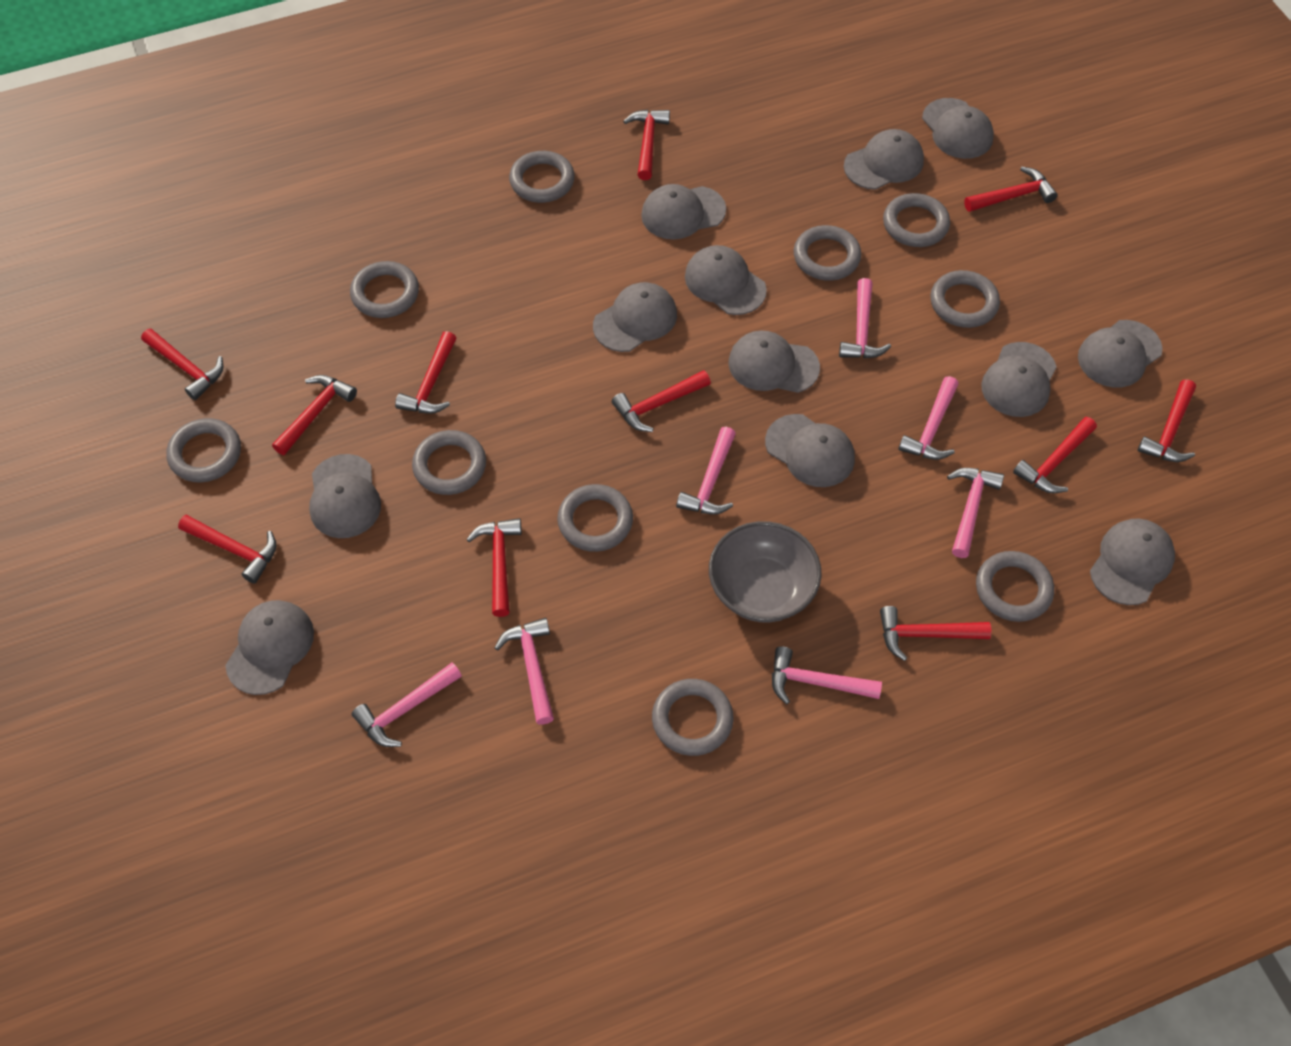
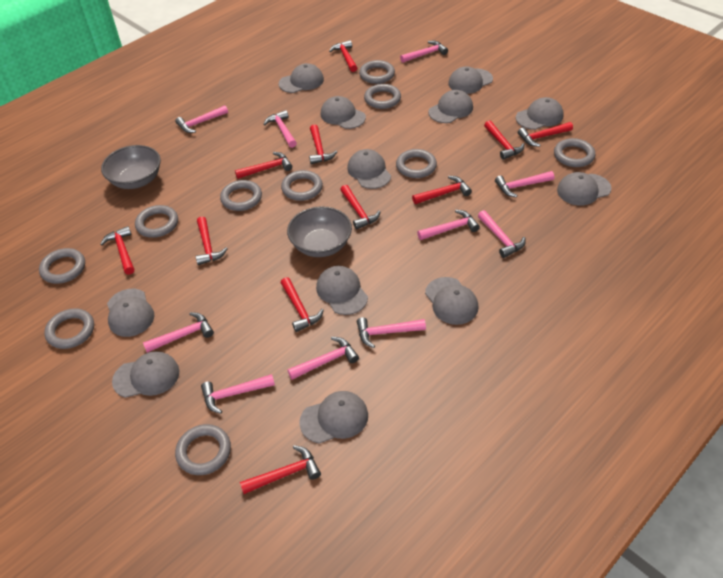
grey bowl: [709,521,822,622] = 1 -> [101,145,161,189] [287,206,352,257] = 2
pink hammer: [352,662,462,747] [494,618,554,725] [676,427,736,515] [772,646,882,704] [839,278,891,358] [898,376,959,460] [947,468,1004,558] = 7 -> [143,312,214,353] [175,105,228,133] [201,374,275,414] [263,110,297,148] [288,337,359,380] [357,317,426,348] [400,41,448,63] [417,210,480,240] [478,210,526,258] [495,171,554,197] = 10

